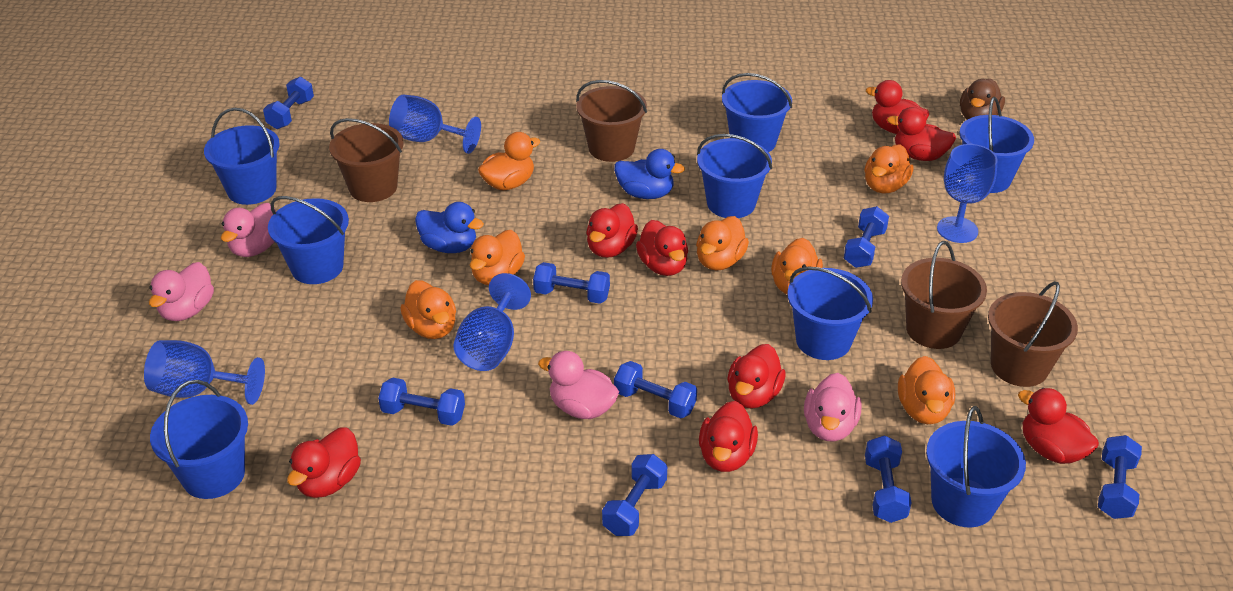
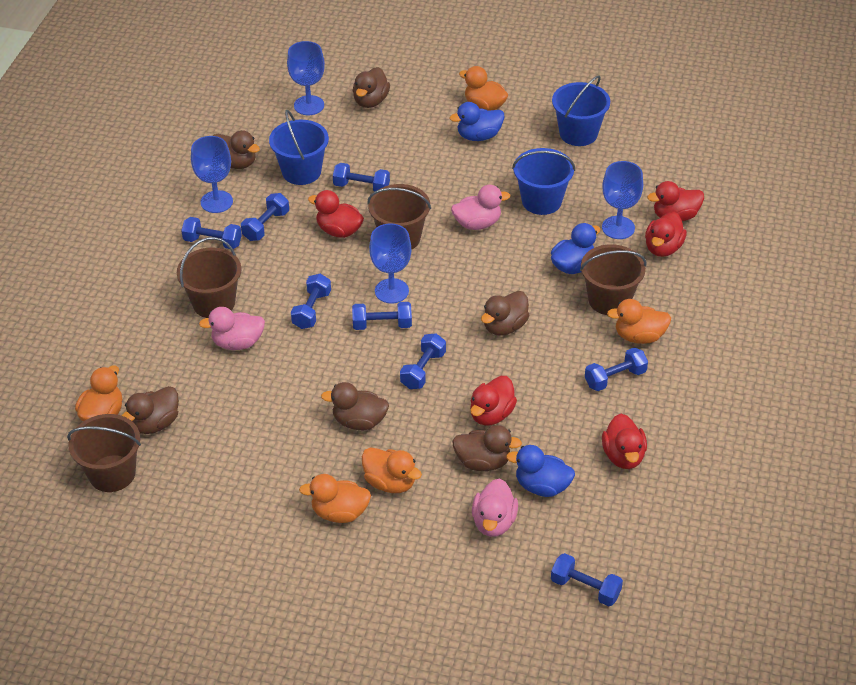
blue bucket: [150,380,248,499] [204,108,280,205] [268,196,349,284] [697,134,772,218] [722,73,792,152] [787,267,873,360] [926,406,1026,527] [959,97,1034,193] = 8 -> [269,110,329,185] [512,148,575,215] [552,75,610,146] = 3
blue duck: [415,202,484,253] [614,149,685,199] = 2 -> [450,102,504,141] [506,445,575,497] [551,223,600,274] = 3
brown duck: [960,79,1005,120] = 1 -> [122,386,179,434] [213,130,260,169] [321,382,389,430] [353,67,390,108] [452,425,522,471] [481,291,529,336] = 6
orange duck: [401,280,456,339] [470,230,525,285] [478,132,540,190] [696,216,749,271] [771,238,823,295] [864,144,914,194] [898,356,955,424] = 7 -> [75,366,122,422] [299,474,371,523] [362,447,422,493] [459,66,508,111] [607,299,671,344] = 5
pink duck: [149,262,214,321] [221,203,276,257] [538,351,619,419] [804,373,862,441] = 4 -> [199,307,265,350] [451,185,510,230] [472,479,518,537] = 3
red duck: [287,427,361,498] [586,203,638,258] [636,220,688,276] [699,401,758,472] [727,344,786,409] [866,80,929,134] [887,107,956,161] [1018,388,1099,464] = 8 -> [308,190,364,238] [470,376,517,425] [602,414,647,469] [645,211,687,257] [647,181,704,221] = 5

